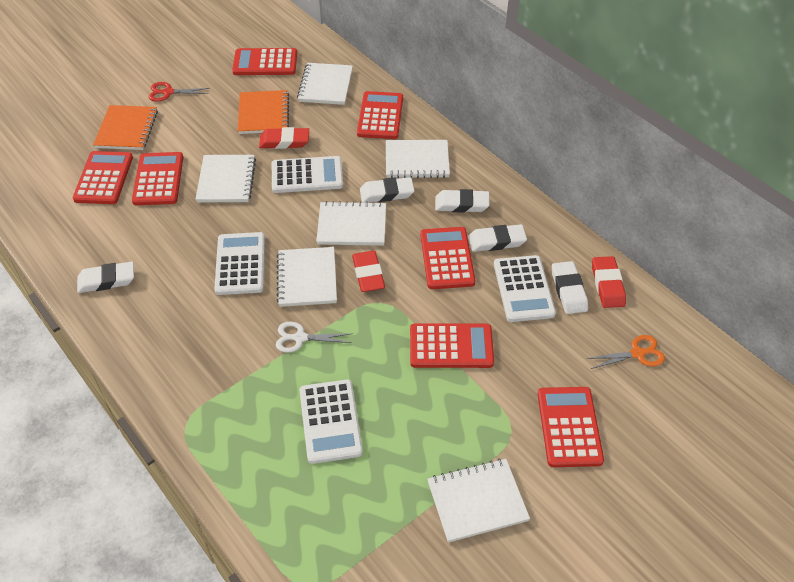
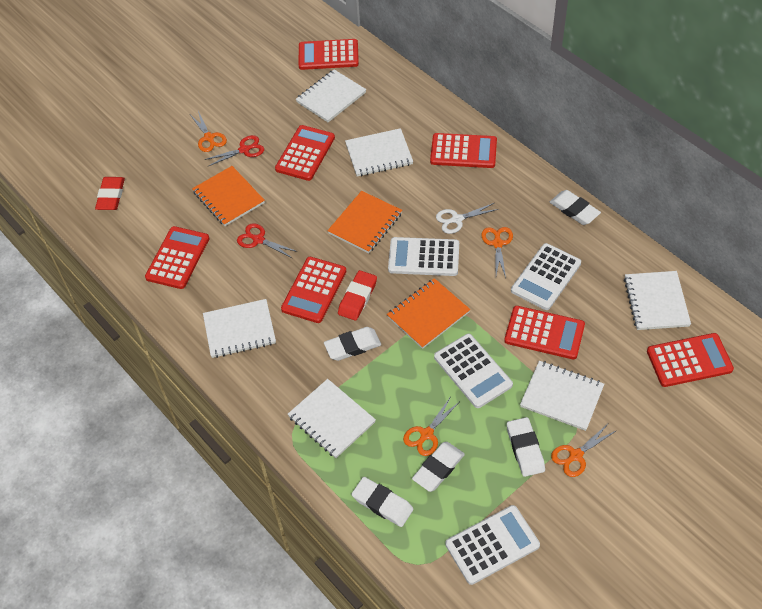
orange notebook: [93,105,158,150] [238,90,289,134] = 2 -> [192,166,265,226] [327,191,402,253] [387,278,470,349] = 3
orange scissors: [586,335,665,369] = 1 -> [191,111,227,152] [403,398,459,456] [482,227,513,277] [551,424,616,477] = 4
red eraser: [259,127,309,149] [352,251,385,292] [592,256,626,308] = 3 -> [95,177,125,210] [338,270,377,321] = 2
red scissors: [149,82,210,102] = 1 -> [205,135,264,166] [237,223,298,258] = 2

